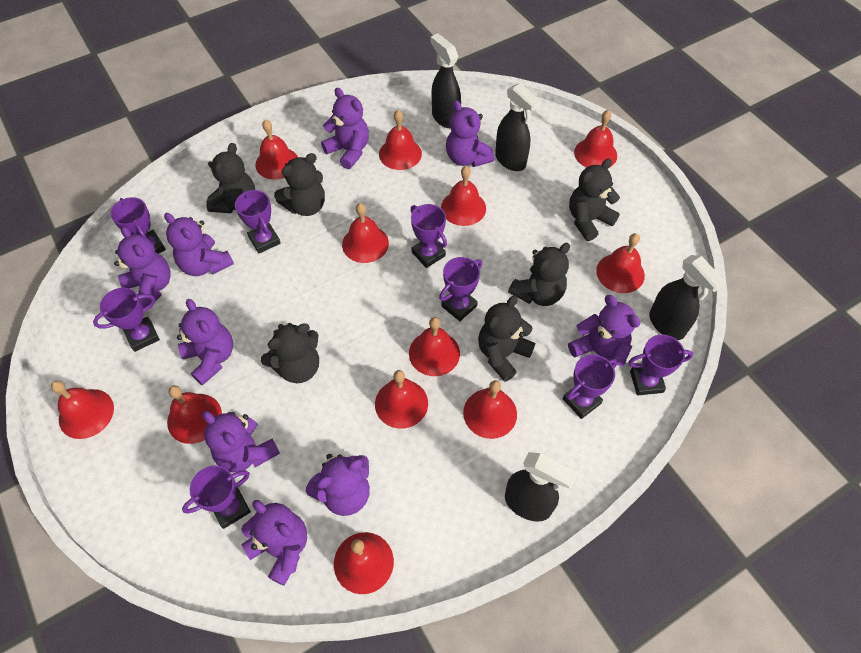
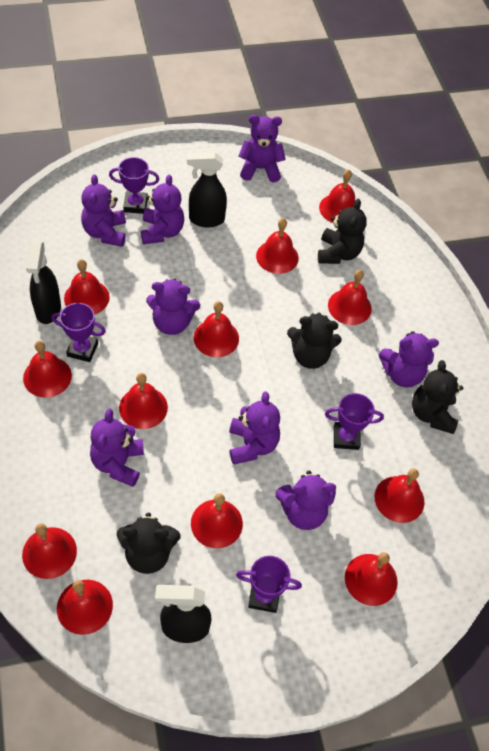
black spray bottle: [430,33,461,128] [495,83,541,171] [505,452,578,522] [649,255,726,340] = 4 -> [26,242,61,324] [155,585,212,643] [187,152,227,227] = 3
black teddy bear: [206,143,255,213] [261,323,319,383] [274,153,325,216] [478,295,535,382] [508,243,570,306] [569,158,620,241] = 6 -> [117,513,181,574] [287,313,342,369] [318,199,367,264] [412,360,463,434] = 4
purple teddy bear: [114,226,171,308] [164,213,234,276] [177,299,233,385] [202,411,280,472] [241,500,307,586] [306,454,370,516] [321,88,369,169] [446,100,495,167] [568,295,640,369] = 9 -> [81,174,126,247] [90,409,144,487] [141,174,184,244] [146,279,200,335] [229,391,280,465] [239,115,286,183] [275,471,336,530] [379,331,439,388] = 8
purple trophy: [93,288,160,352] [111,197,166,254] [182,466,251,529] [235,190,281,253] [411,204,447,268] [439,257,482,321] [563,354,617,419] [628,335,693,395] = 8 -> [51,303,106,362] [109,157,159,214] [236,556,302,613] [325,393,384,450] = 4

